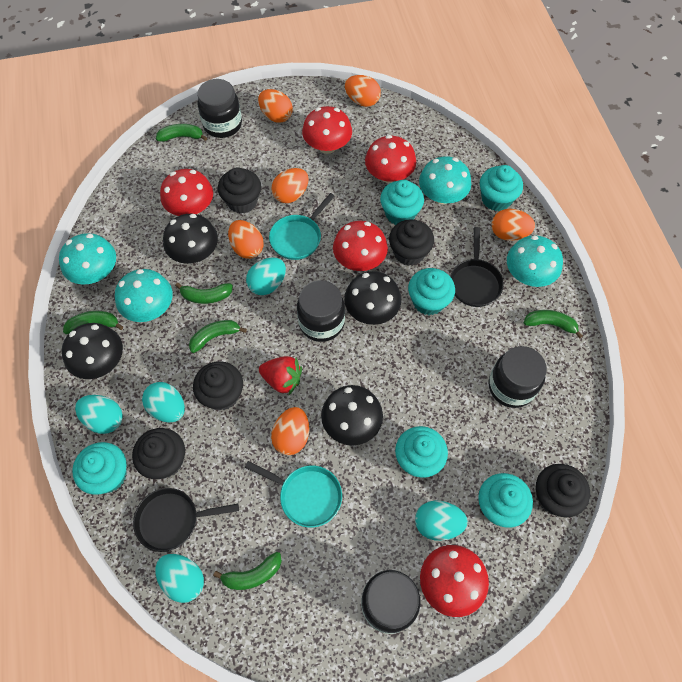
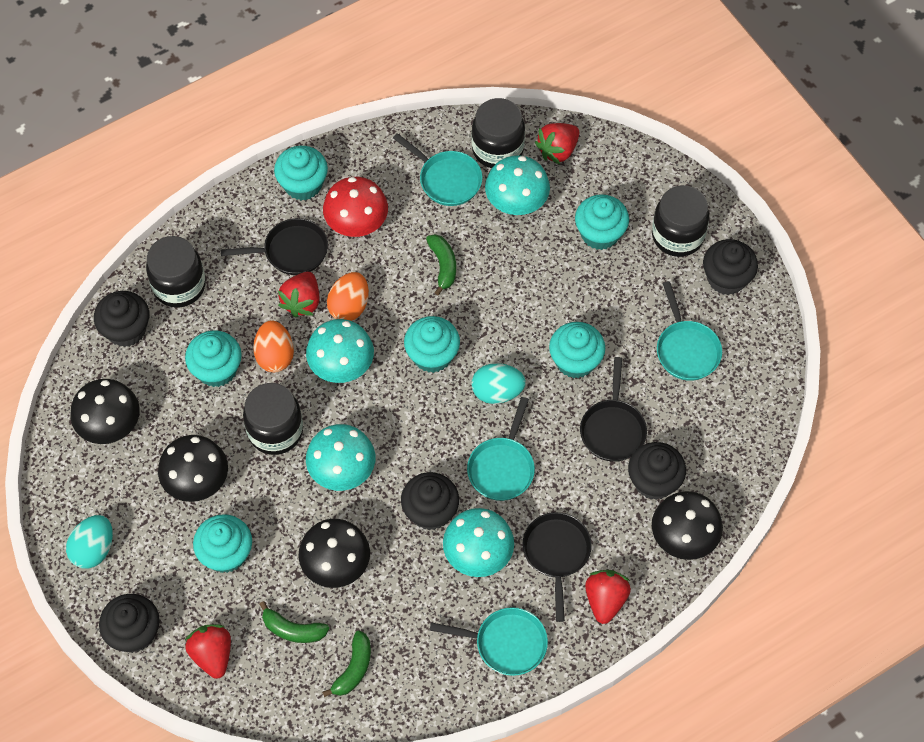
black pan: [133,488,239,552] [450,227,504,307] = 2 -> [220,218,328,275] [523,512,592,622] [580,357,647,462] = 3
green banana: [63,311,123,334] [156,124,207,142] [175,283,233,304] [189,320,247,353] [213,552,282,590] [524,310,583,338] = 6 -> [260,601,329,643] [322,631,371,697] [426,234,456,295] = 3
orange egg: [228,220,264,259] [258,89,293,123] [271,407,309,455] [272,168,309,203] [345,75,381,107] [492,209,535,241] = 6 -> [253,320,294,373] [327,272,369,321] = 2
red mushroom: [160,169,213,216] [302,106,352,154] [333,221,388,271] [365,135,416,183] [420,545,489,617] = 5 -> [323,177,388,237] = 1
red strawberry: [259,356,302,395] = 1 -> [185,624,231,679] [278,272,320,318] [535,123,579,164] [585,570,631,624] = 4
turquoise egg: [75,395,123,434] [142,382,185,422] [155,554,204,603] [246,257,286,295] [415,501,468,541] = 5 -> [66,515,113,569] [472,363,526,404] = 2
turquoise pan: [245,461,342,528] [269,193,335,260] = 2 -> [393,133,483,206] [429,607,548,676] [467,397,535,501] [657,281,722,381] = 4

